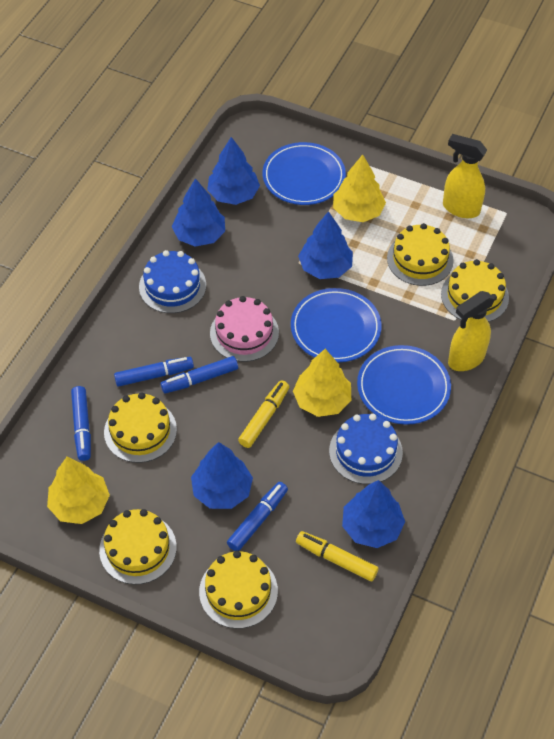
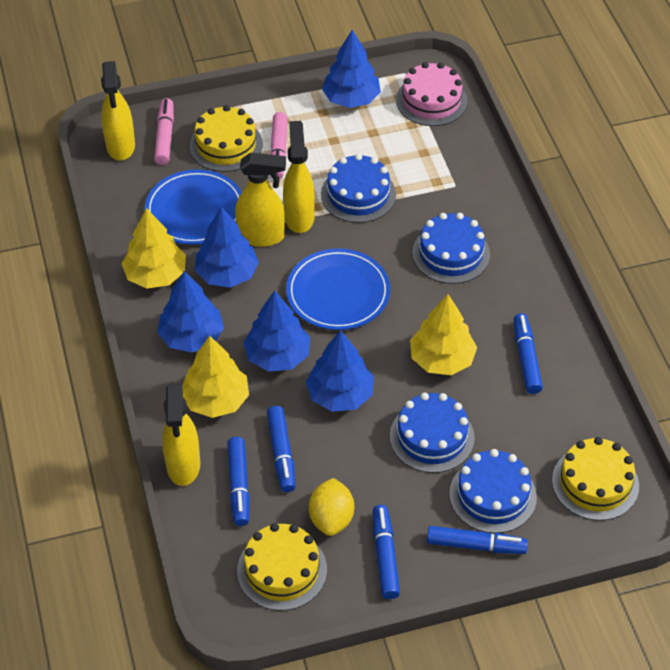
blue cake: [139,250,206,313] [329,414,403,484] = 2 -> [321,154,396,223] [390,392,475,473] [412,213,490,284] [449,449,537,533] = 4
blue marker: [71,386,91,461] [114,357,194,387] [160,356,238,393] [227,482,288,551] = 4 -> [227,437,250,526] [267,406,296,492] [373,505,400,599] [427,526,528,554] [514,313,543,394] = 5
blue plate: [262,142,346,205] [291,288,381,363] [357,345,451,425] = 3 -> [145,169,242,245] [286,248,390,330] = 2
pink marker: none = 0 -> [154,98,174,165] [270,112,288,179] = 2
yellow cake: [99,509,177,585] [104,392,177,463] [199,551,278,629] [387,223,454,286] [441,259,509,322] = 5 -> [190,105,263,172] [237,523,327,611] [552,437,639,521] = 3
yellow lemon: none = 0 -> [309,478,354,536] = 1
yellow marker: [238,380,289,448] [296,531,379,581] = 2 -> none = 0
yellow spray bottle: [443,134,487,218] [448,291,495,371] = 2 -> [101,61,135,161] [162,383,200,486] [235,152,286,247] [283,121,315,233] = 4

